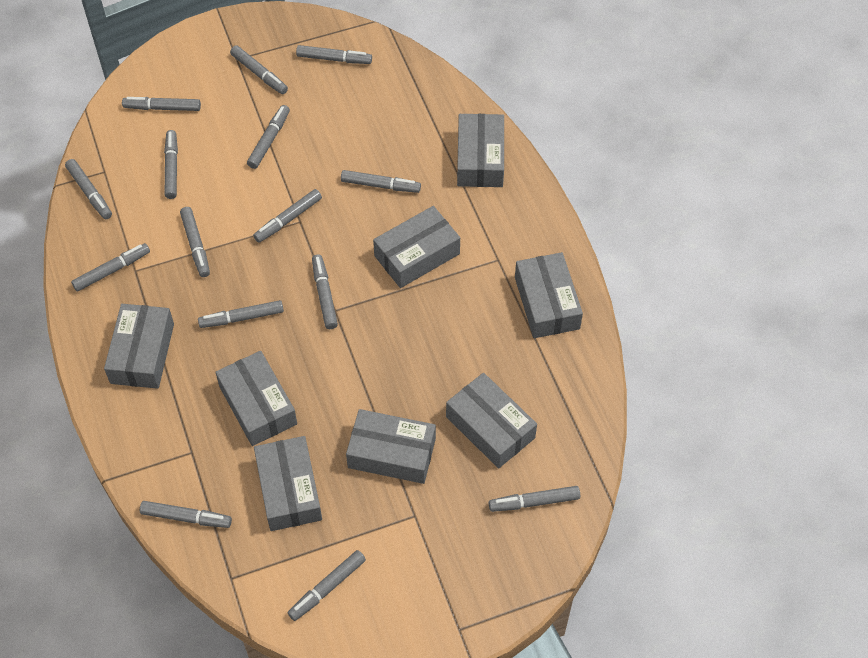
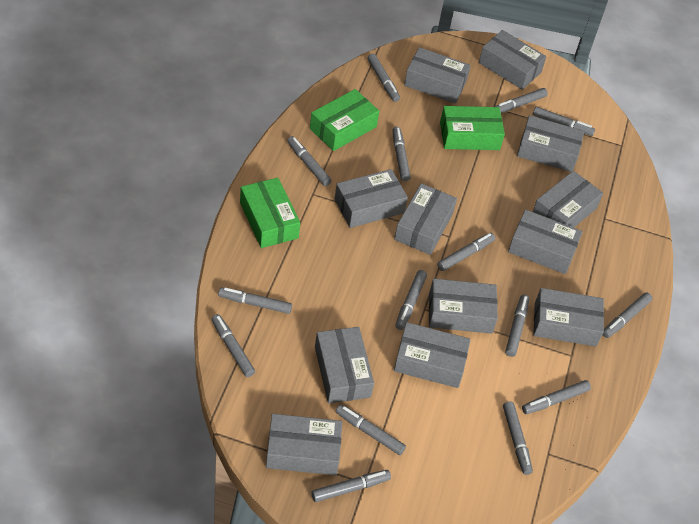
green box: none = 0 -> [240,178,300,248] [310,89,379,151] [440,106,505,150] = 3
grey box: [104,304,174,389] [215,351,297,446] [254,436,322,531] [346,409,436,484] [373,206,460,288] [446,373,537,469] [457,114,504,187] [515,252,583,338] = 8 -> [266,414,342,475] [315,327,374,403] [335,169,408,228] [394,183,457,255] [394,322,471,388] [404,47,471,104] [429,279,498,334] [479,30,546,90] [508,209,583,274] [517,115,584,172] [533,171,603,228] [533,288,604,347] = 12

